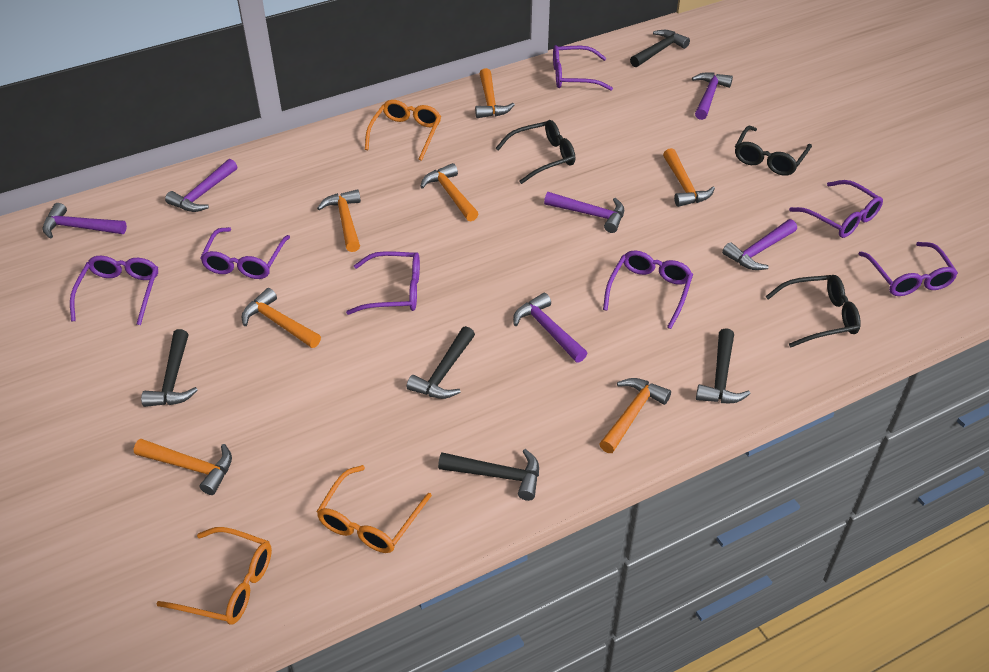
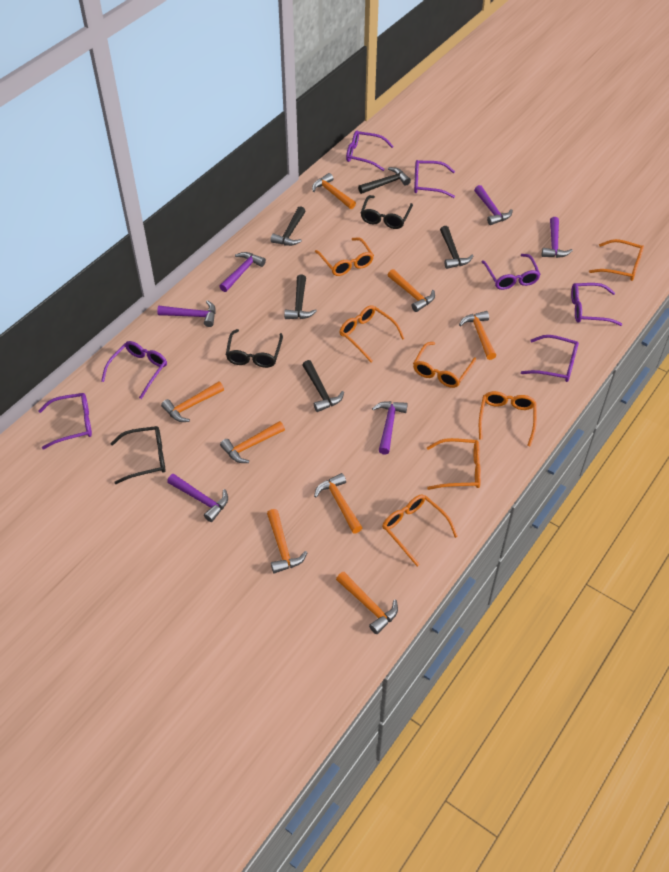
orange glasses: [156,527,272,625] [316,465,432,553] [365,100,441,161] = 3 -> [315,237,374,276] [339,305,405,362] [382,495,458,566] [413,342,476,388] [427,438,481,490] [479,391,537,447] [589,239,644,281] = 7
orange hammer: [134,439,232,495] [242,288,321,348] [317,189,361,252] [420,163,479,221] [475,68,515,118] [599,378,671,453] [663,148,715,207] = 7 -> [161,382,224,422] [220,421,285,463] [267,509,307,574] [312,173,356,209] [314,473,363,533] [336,572,398,634] [388,269,435,312] [459,311,496,360] = 8

